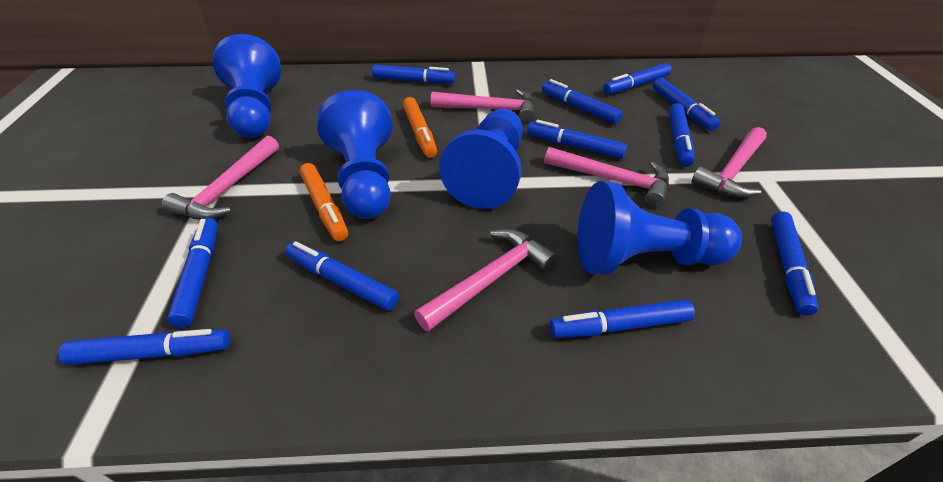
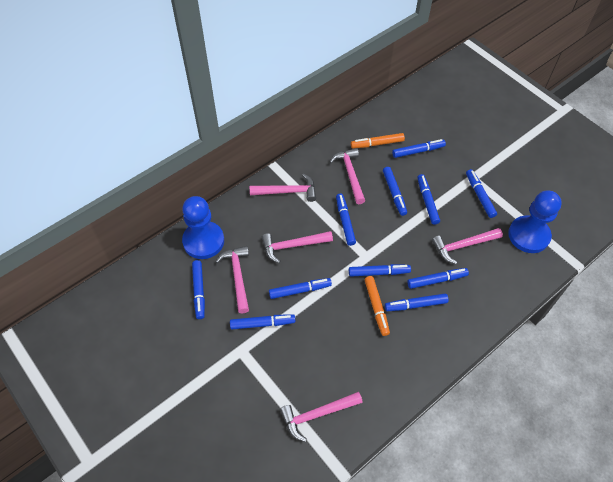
blue pawn: [213,34,281,138] [317,90,393,219] [439,109,523,209] [577,181,742,275] = 4 -> [182,196,224,259] [508,191,562,253] = 2
pink hammer: [162,136,279,220] [414,229,558,332] [431,89,535,123] [544,147,669,208] [691,127,767,198] = 5 -> [216,246,249,313] [250,174,316,202] [262,231,333,263] [280,392,363,442] [330,148,365,204] [432,228,503,264] = 6

